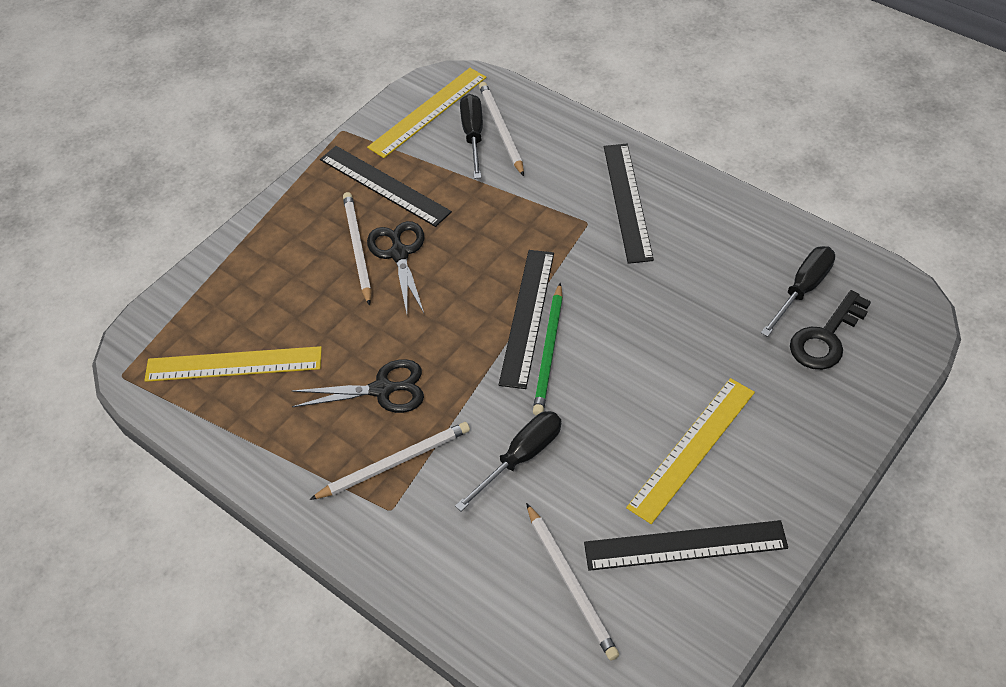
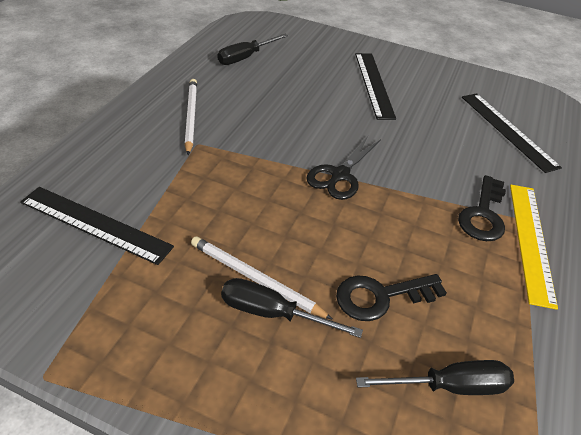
black key: [790,290,871,370] = 1 -> [336,274,447,321] [458,175,506,241] = 2
black ruler: [320,146,452,227] [499,250,554,389] [584,520,788,571] [604,144,654,264] = 4 -> [20,187,174,265] [355,53,396,120] [462,93,562,173] = 3
black scissors: [292,359,424,413] [367,221,424,313] = 2 -> [306,136,380,200] = 1
green pencil: [533,283,563,416] = 1 -> none = 0
white pencil: [309,422,470,500] [343,192,371,306] [479,82,524,176] [526,503,619,661] = 4 -> [185,79,197,155] [191,236,333,320] = 2
yellow ruler: [145,346,322,382] [367,68,487,158] [626,378,755,524] = 3 -> [510,185,558,310] = 1

